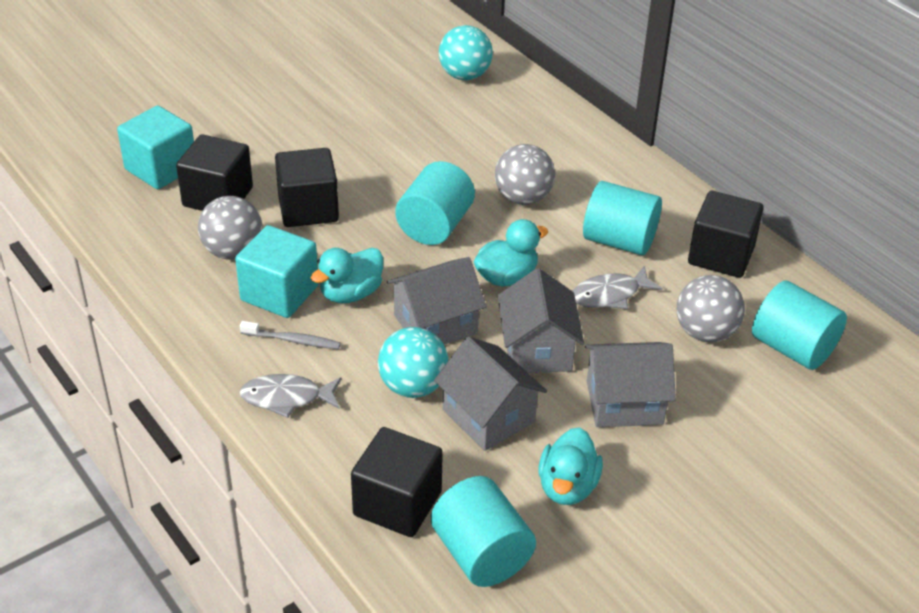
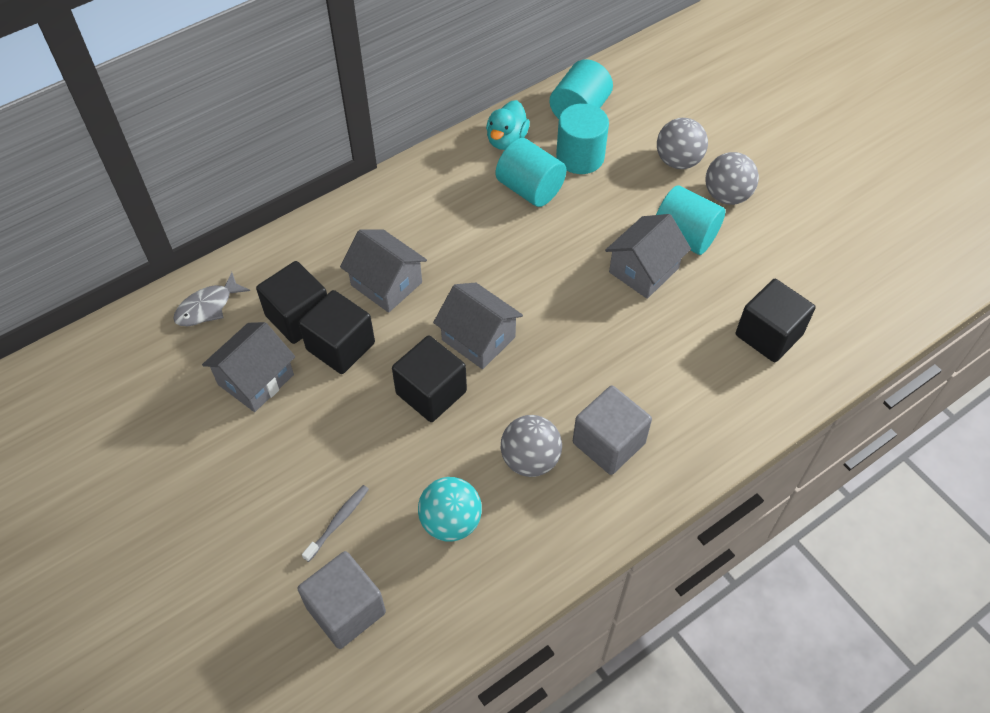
grey cube: none = 0 -> [298,551,386,649] [573,385,652,475] = 2
grey fish: [240,374,341,418] [573,266,663,309] = 2 -> [173,272,250,326] = 1
turquoise ball: [378,327,448,398] [439,25,493,80] = 2 -> [418,477,482,542] = 1
turquoise cube: [117,105,194,189] [235,225,319,318] = 2 -> none = 0
turquoise duck: [311,248,383,303] [474,219,548,287] [538,427,603,505] = 3 -> [486,100,530,150] = 1

